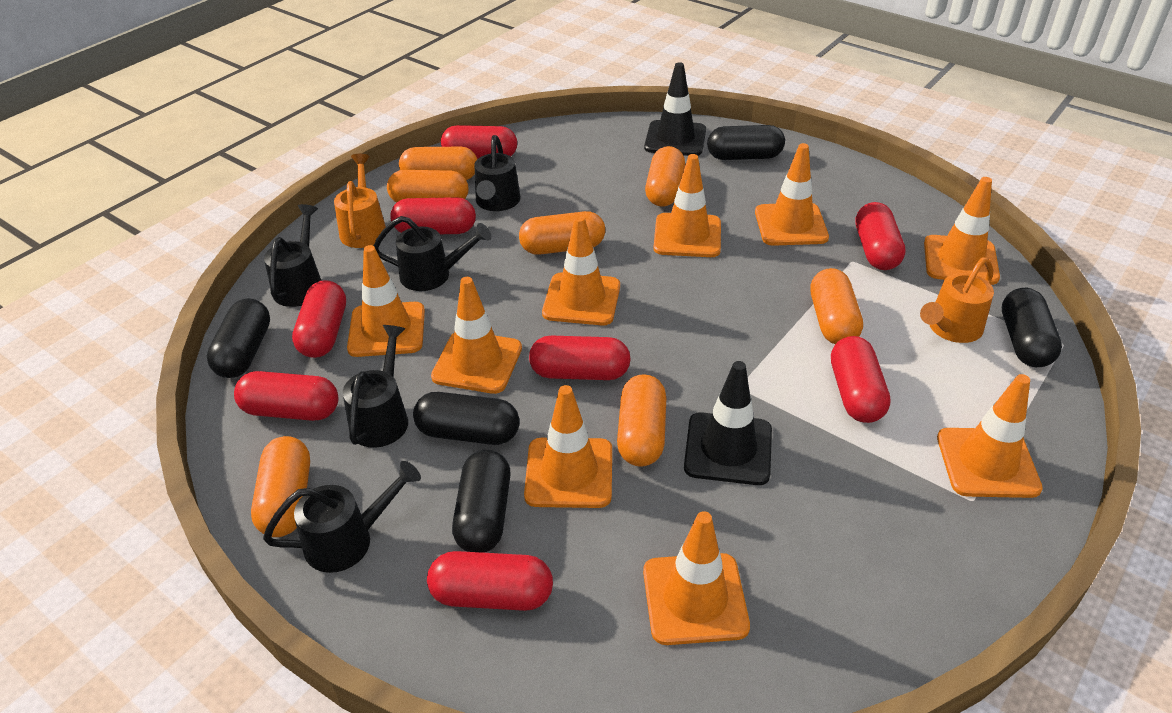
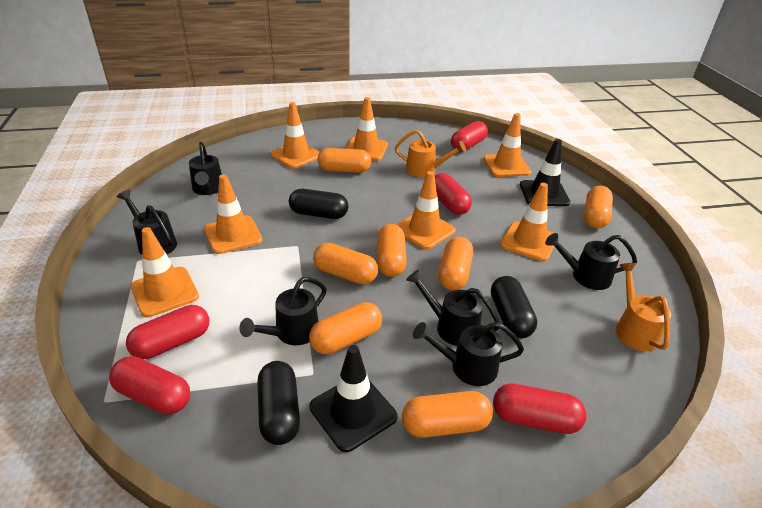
black capsule: [207,298,270,378] [413,392,519,445] [452,449,511,553] [707,125,785,160] [1002,288,1062,367] = 5 -> [257,361,300,445] [289,189,348,219] [491,276,537,338] = 3
black watering can: [263,461,421,573] [264,204,322,307] [343,325,408,448] [374,216,492,291] [475,135,520,211] = 5 -> [117,190,177,255] [189,142,222,195] [239,277,327,345] [406,270,500,346] [413,322,524,386] [545,233,637,290] = 6
orange traffic cone: [347,245,425,357] [431,277,522,394] [524,385,612,508] [542,215,620,326] [643,511,750,645] [653,154,721,257] [755,143,829,246] [924,177,1000,285] [937,374,1043,498] = 9 -> [130,227,199,317] [204,174,263,254] [270,102,320,169] [346,97,388,161] [396,171,455,249] [483,113,531,177] [500,183,554,261] = 7
red capsule: [234,371,338,421] [292,280,346,358] [390,197,476,234] [427,551,553,611] [441,125,517,159] [529,336,631,380] [831,336,891,423] [855,202,906,270] = 8 -> [109,356,190,415] [126,305,209,359] [435,173,472,215] [451,121,488,152] [493,383,587,434] = 5

